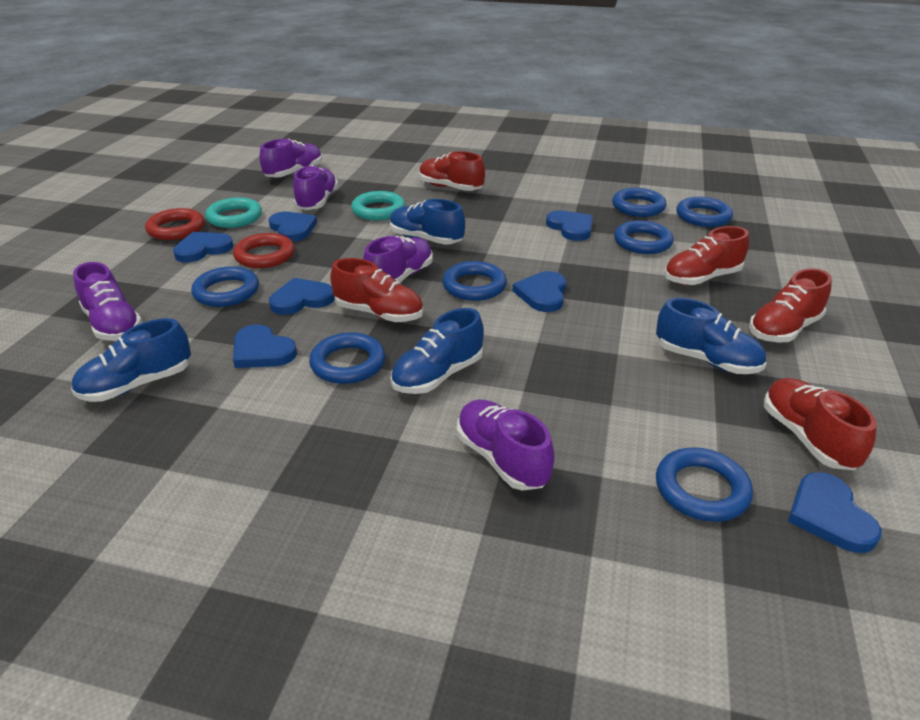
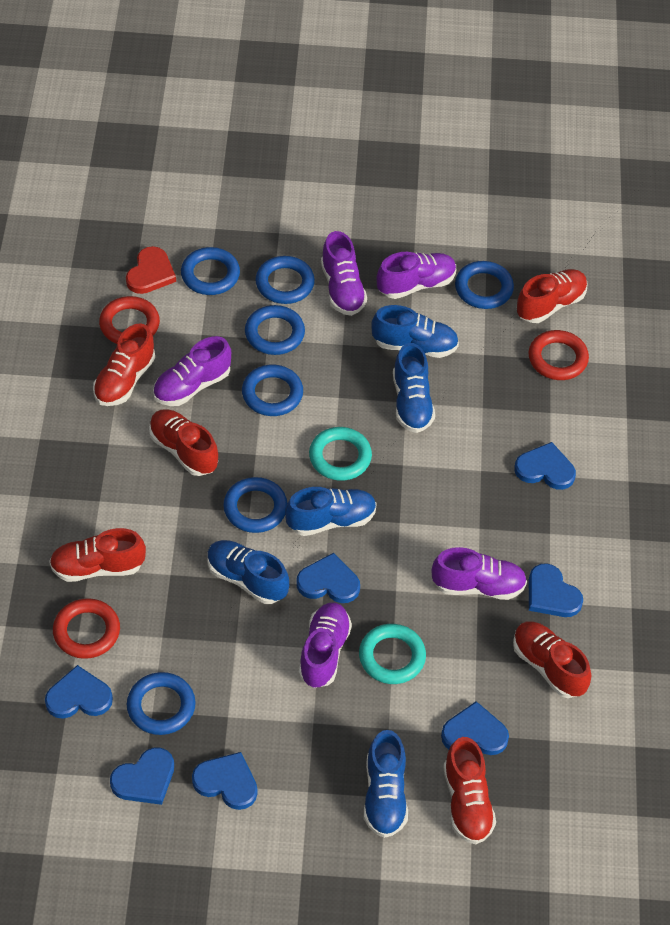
blue shoe: [71,318,191,402] [390,199,465,245] [391,308,484,394] [656,298,766,374] = 4 -> [207,540,289,604] [285,487,377,536] [364,730,408,838] [371,305,459,358] [393,343,435,433] = 5
red heart: none = 0 -> [126,246,176,294] = 1
red ring: [145,208,204,240] [233,233,295,268] = 2 -> [53,598,120,659] [99,296,160,344] [528,330,589,380] = 3
red shoe: [330,258,423,322] [419,151,485,191] [664,226,749,285] [749,268,832,342] [764,378,877,470] = 5 -> [49,528,146,582] [93,323,155,406] [149,409,218,476] [443,737,496,844] [513,621,591,698] [517,269,588,323] = 6

